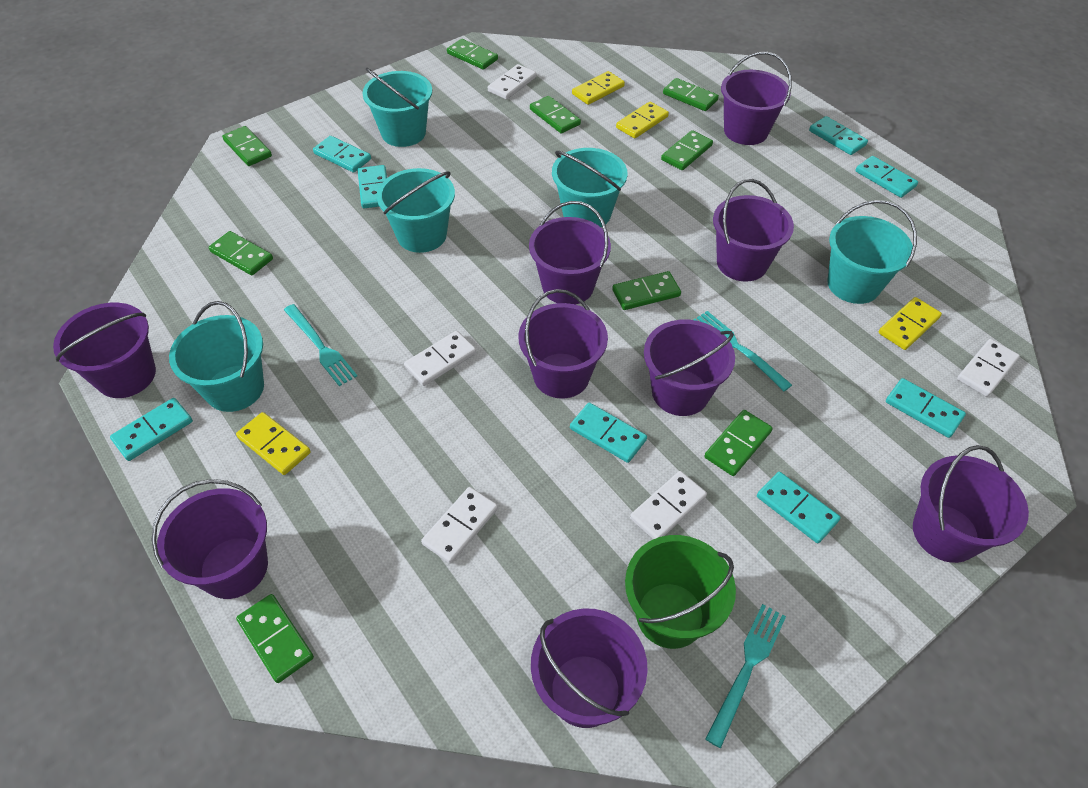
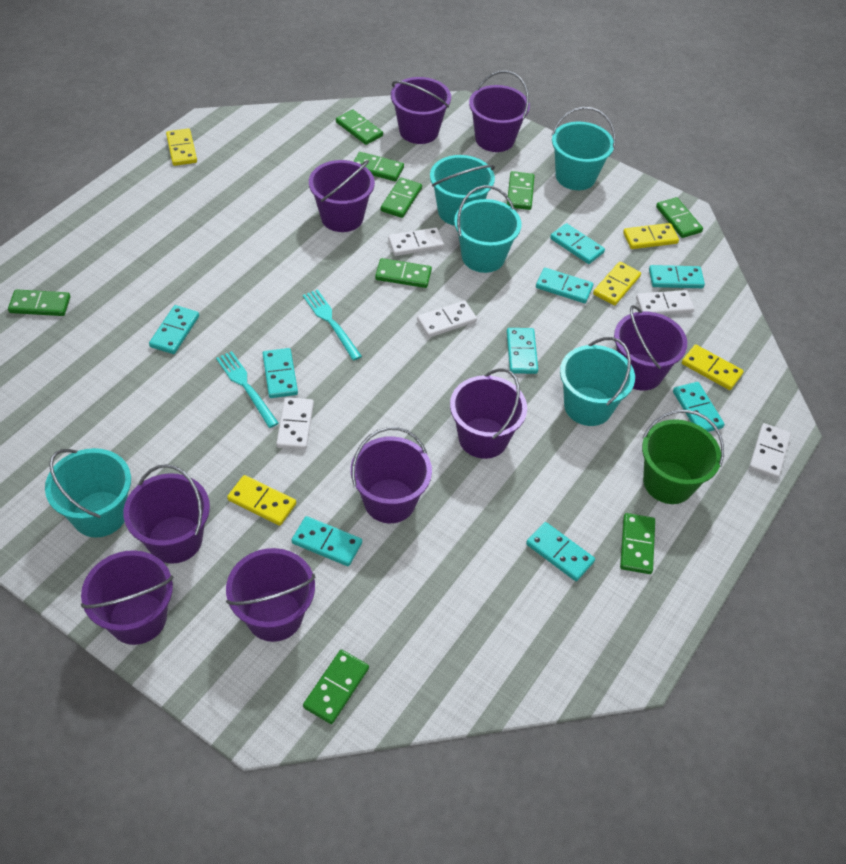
turquoise domino: [110,398,193,461] [313,136,371,173] [358,165,387,208] [570,403,647,463] [757,472,841,543] [809,116,868,155] [856,156,918,198] [886,378,966,438] = 8 -> [149,305,199,354] [262,348,298,398] [292,516,362,566] [507,328,538,374] [526,522,595,581] [536,268,593,303] [550,223,605,264] [649,265,705,288] [673,382,725,432] = 9
turquoise fork: [284,304,357,386] [694,311,792,391] [705,604,786,748] = 3 -> [216,351,279,428] [303,289,362,361] = 2
yellow domino: [236,412,311,475] [572,71,625,105] [616,102,669,138] [879,297,942,350] = 4 -> [166,129,197,166] [227,475,296,526] [593,262,641,306] [623,223,679,249] [682,344,744,390] = 5

